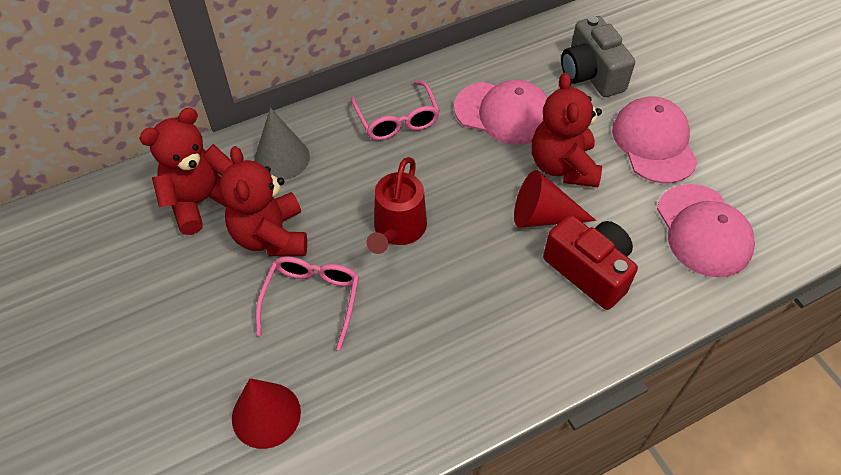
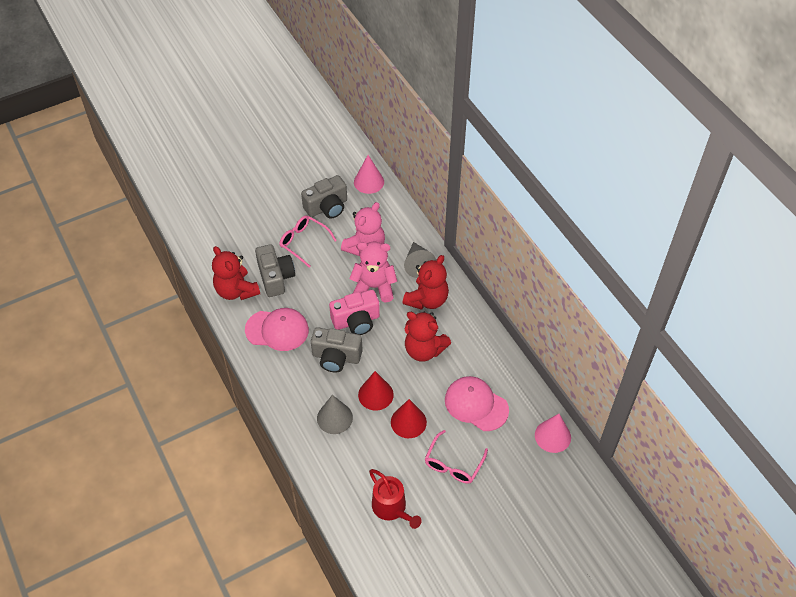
grey camera: [561,16,635,97] = 1 -> [255,244,295,297] [301,175,347,219] [311,327,363,373] = 3
grey cone: [254,108,310,180] = 1 -> [317,395,353,434] [404,242,436,278] = 2
pink camera: none = 0 -> [329,290,380,335] = 1
pink cap: [454,80,548,145] [612,96,698,183] [657,184,755,278] = 3 -> [245,308,309,351] [445,376,509,431] = 2
pink cone: none = 0 -> [354,155,384,194] [535,414,571,453] = 2
pink teddy bear: none = 0 -> [341,202,385,256] [349,242,397,303] = 2
red camera: [543,215,638,310] = 1 -> none = 0

